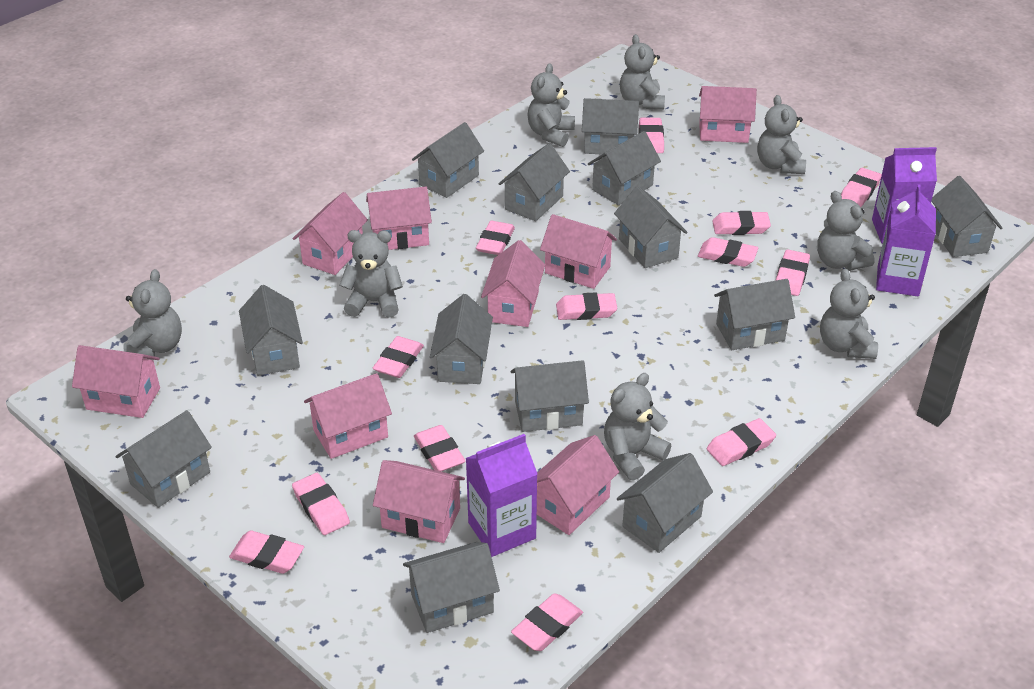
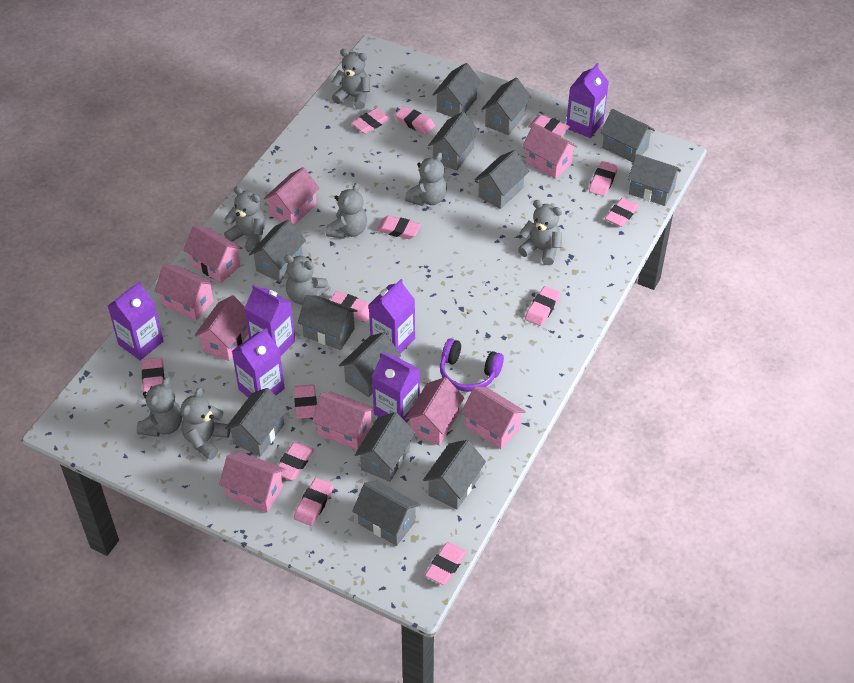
purple carton: [466,434,537,557] [872,147,937,243] [876,184,936,296] = 3 -> [108,281,163,360] [232,328,285,398] [244,284,295,356] [369,279,415,354] [372,352,420,423] [566,63,609,138] = 6
purple headphones: none = 0 -> [440,338,504,392] = 1

